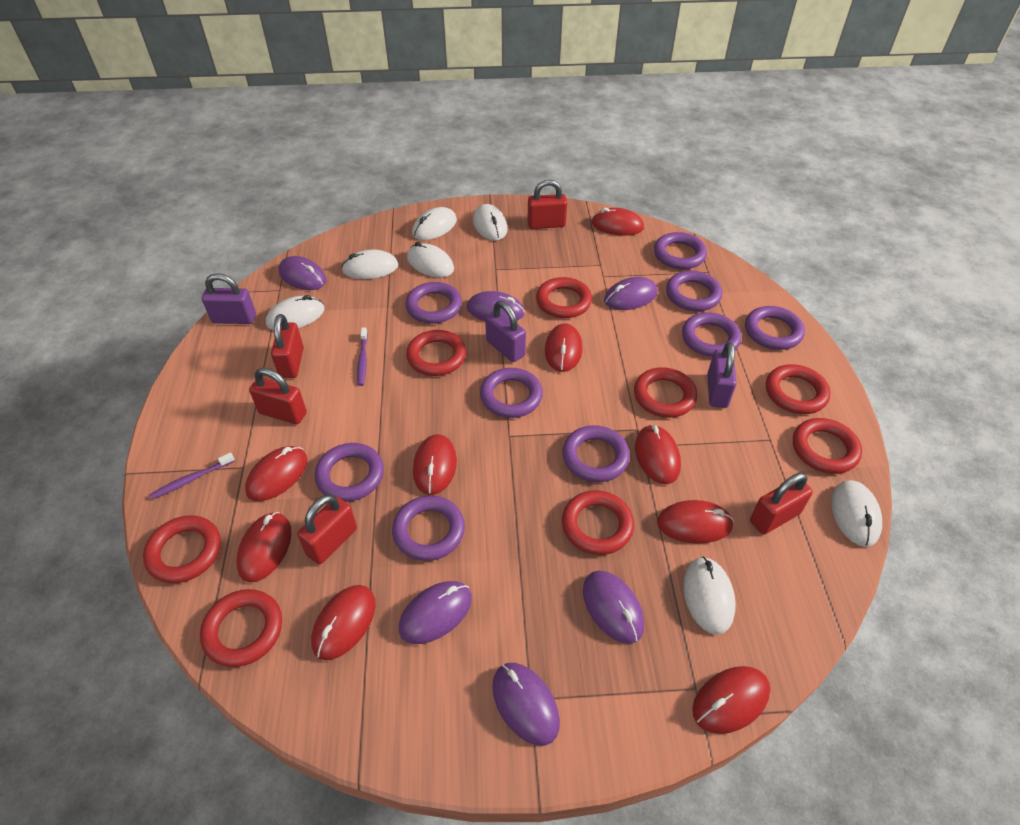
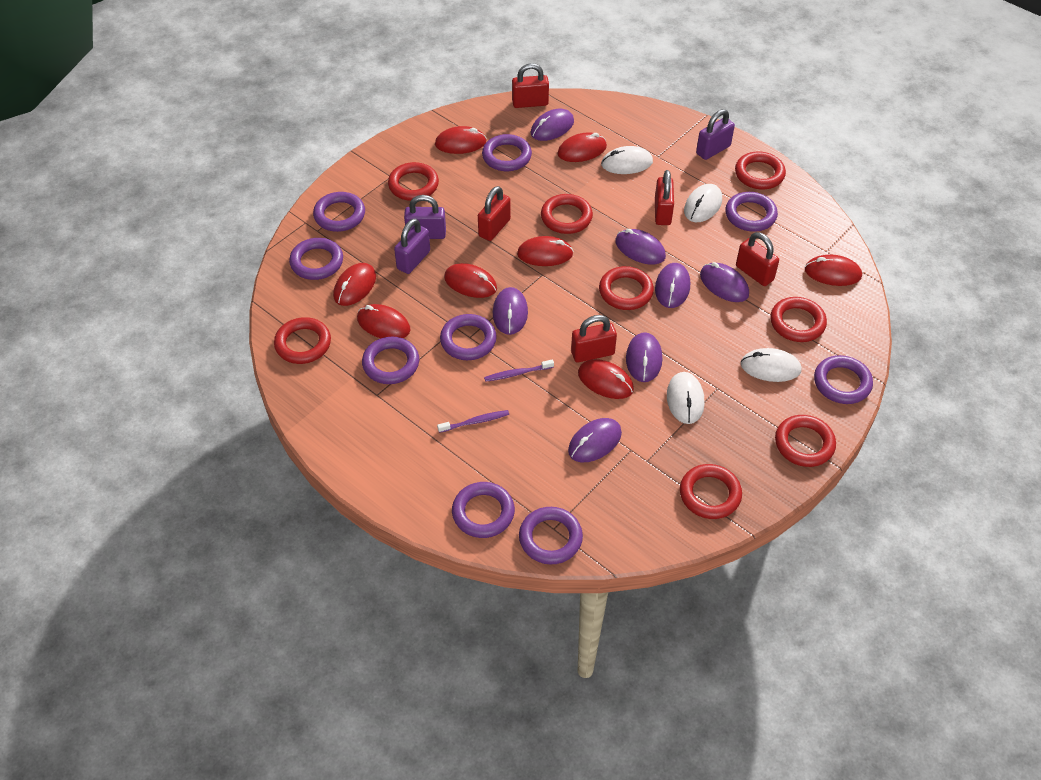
purple mouse: [278,256,326,290] [399,581,472,644] [467,291,525,321] [492,663,560,746] [583,571,644,644] [604,277,657,310] = 6 -> [493,287,528,335] [531,109,574,141] [568,418,622,462] [615,229,666,265] [626,332,662,382] [655,263,690,308] [700,262,749,302] = 7
red mouse: [236,512,292,582] [245,446,308,501] [311,585,376,660] [413,434,457,495] [545,323,583,372] [591,208,644,236] [635,424,681,484] [657,500,734,544] [693,666,770,734] = 9 -> [333,263,376,306] [357,304,411,338] [435,126,487,154] [444,263,497,298] [517,236,573,266] [557,132,607,162] [578,359,634,399] [805,255,862,286] = 8
white mouse: [266,295,325,330] [341,250,398,279] [407,242,454,277] [412,207,457,240] [473,204,508,241] [683,557,736,635] [831,480,882,547] = 7 -> [601,146,653,174] [667,372,704,424] [684,184,722,222] [741,348,802,382] = 4

